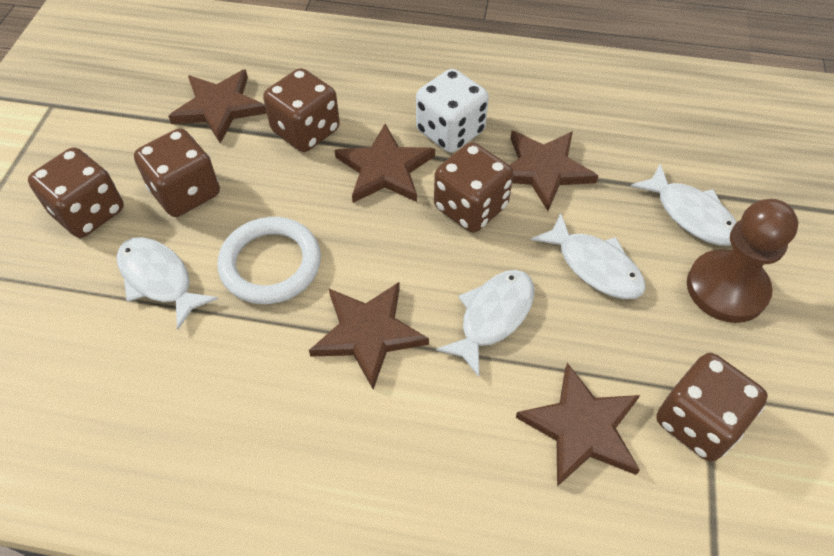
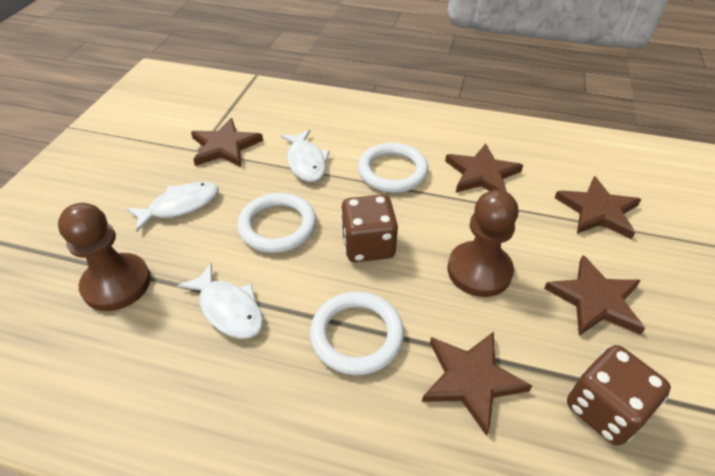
brown dice: [28,147,124,238] [134,128,220,217] [263,68,340,152] [434,142,513,233] [656,353,768,462] = 5 -> [341,195,398,262] [567,345,671,445] = 2
brown pawn: [687,199,798,323] = 1 -> [58,203,151,311] [447,190,518,297] = 2
white dice: [416,69,489,153] = 1 -> none = 0
white fish: [117,237,218,329] [436,270,534,377] [531,212,646,299] [630,164,737,246] = 4 -> [126,182,219,232] [177,263,263,339] [280,129,330,182] = 3
white ring: [217,217,321,304] = 1 -> [237,193,316,253] [310,291,404,375] [358,143,429,193] = 3

